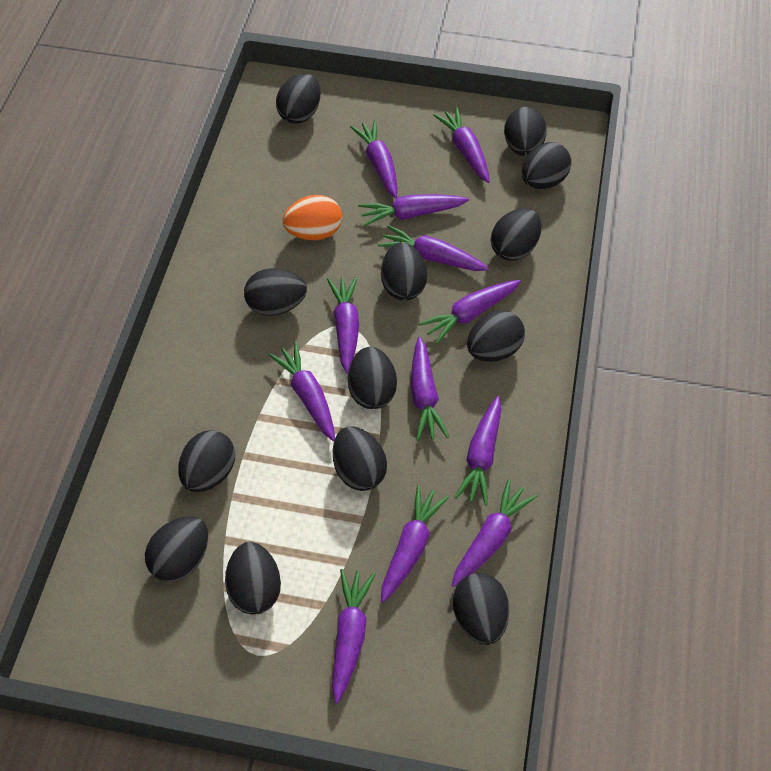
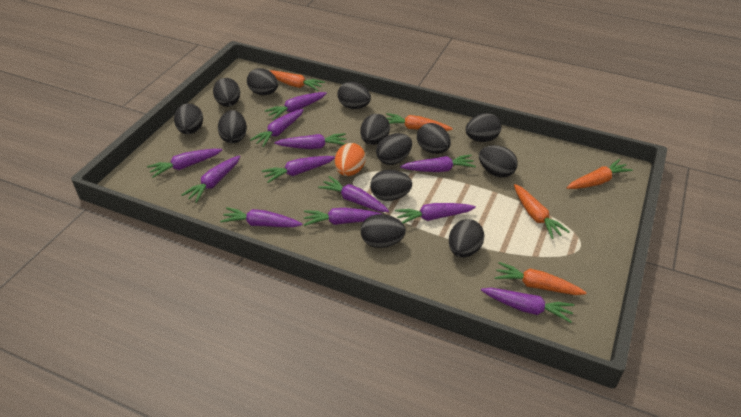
orange carrot: none = 0 -> [270,70,325,91] [386,113,453,131] [494,262,587,295] [514,184,570,239] [567,159,633,189] = 5

